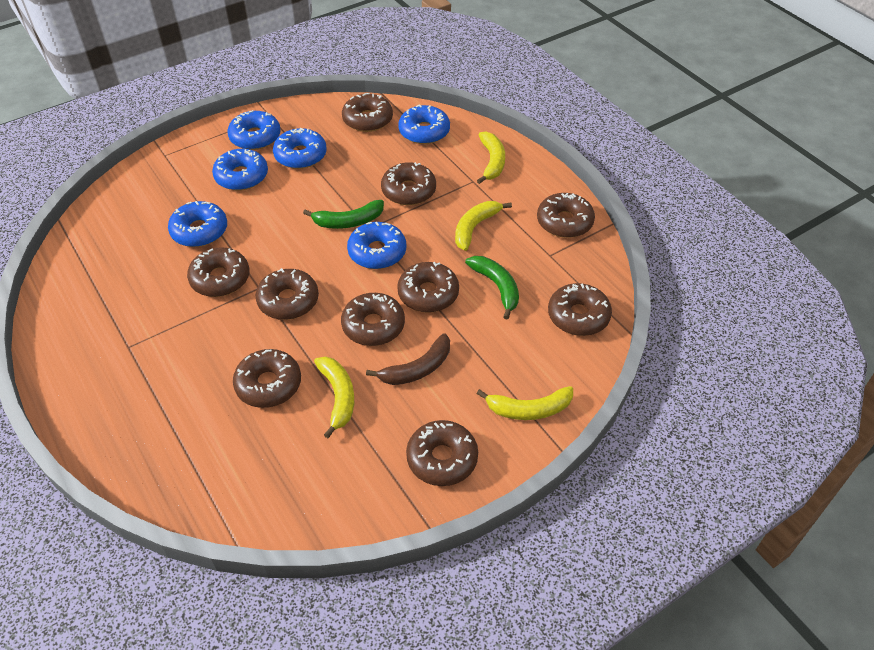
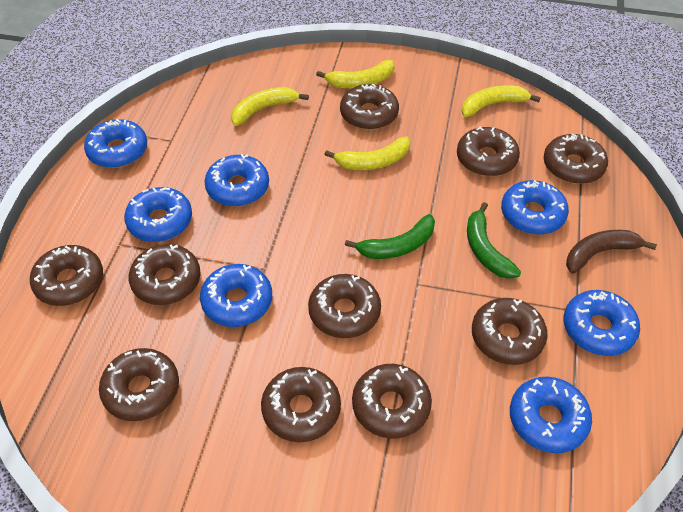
blue donut: [168,201,227,247] [212,149,268,191] [228,110,281,150] [273,128,327,169] [347,222,406,269] [398,104,450,144] = 6 -> [84,119,147,168] [124,187,192,242] [200,264,272,327] [205,154,269,206] [501,180,569,235] [510,377,592,453] [564,290,640,356] = 7

